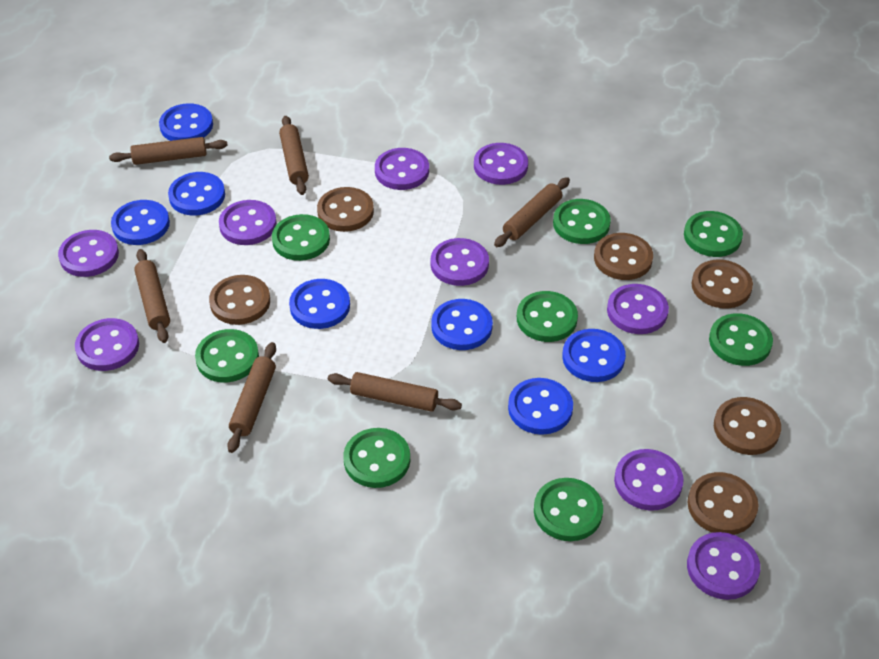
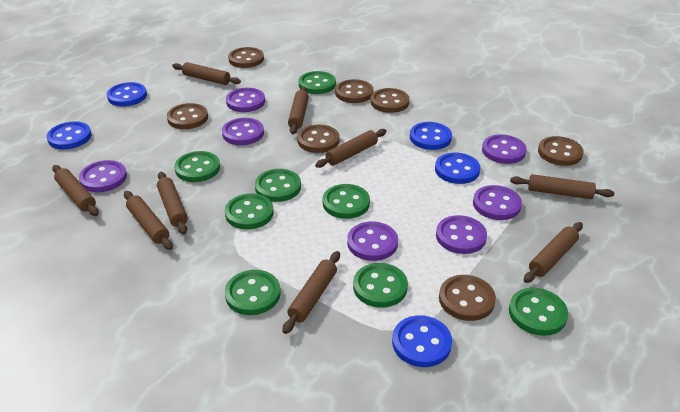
blue button: [111,200,170,245] [159,103,213,141] [168,172,225,216] [289,279,350,329] [431,299,493,350] [508,378,573,435] [562,329,626,382] = 7 -> [47,121,92,150] [107,82,147,106] [392,315,452,367] [410,122,452,150] [435,152,480,184] = 5
brown button: [209,275,270,325] [317,187,374,232] [594,233,653,280] [688,472,759,535] [691,259,753,309] [714,397,781,455] = 6 -> [167,103,208,129] [228,47,264,68] [297,124,340,153] [335,79,373,103] [370,88,410,113] [439,275,496,321] [538,136,584,166] = 7
brown rolling pin: [109,137,228,165] [134,249,170,343] [227,342,276,453] [279,116,309,195] [328,372,462,412] [494,177,570,247] = 6 -> [52,165,99,216] [124,191,173,250] [157,172,188,234] [172,62,241,85] [283,251,340,334] [288,86,309,134] [315,129,387,168] [510,174,614,199] [524,222,583,283] = 9
purple button: [58,230,119,277] [75,318,139,371] [219,200,277,245] [375,148,429,190] [431,238,489,286] [474,143,528,185] [607,284,669,334] [614,449,684,511] [687,532,760,600] = 9 -> [79,160,127,192] [222,118,264,145] [226,88,265,112] [347,222,398,261] [436,215,487,254] [473,185,522,220] [482,134,527,164] = 7

